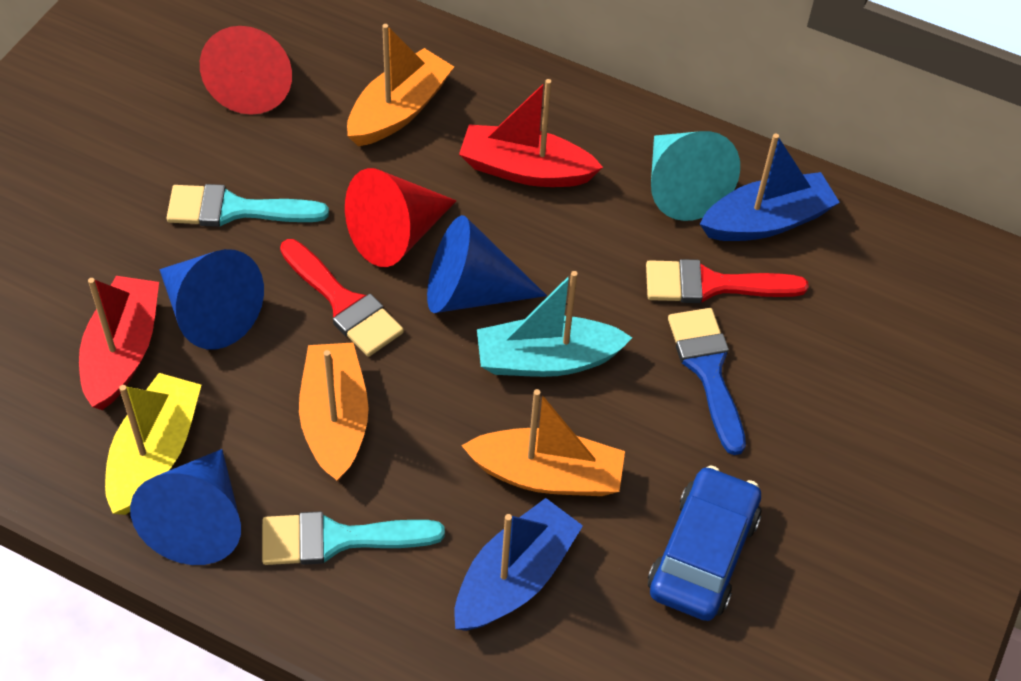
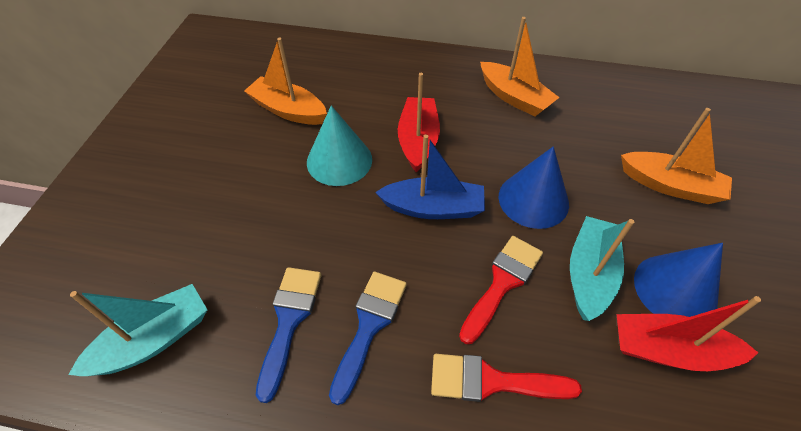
blue boat: [454,498,583,631] [700,133,840,241] = 2 -> [375,135,485,219] = 1
blue brush: [668,308,746,455] = 1 -> [256,267,322,403] [329,272,407,405] = 2
blue car: [648,465,762,621] = 1 -> none = 0
blue cone: [130,449,241,565] [160,249,264,349] [427,215,547,313] = 3 -> [499,146,569,229] [634,243,723,317] = 2
red cone: [200,26,292,115] [345,168,456,267] = 2 -> none = 0
turquoise boat: [477,271,632,377] = 1 -> [68,284,207,376] [570,216,634,321] = 2
turquoise brush: [167,184,329,227] [262,511,445,565] = 2 -> none = 0
yellow boat: [105,373,201,515] = 1 -> none = 0

